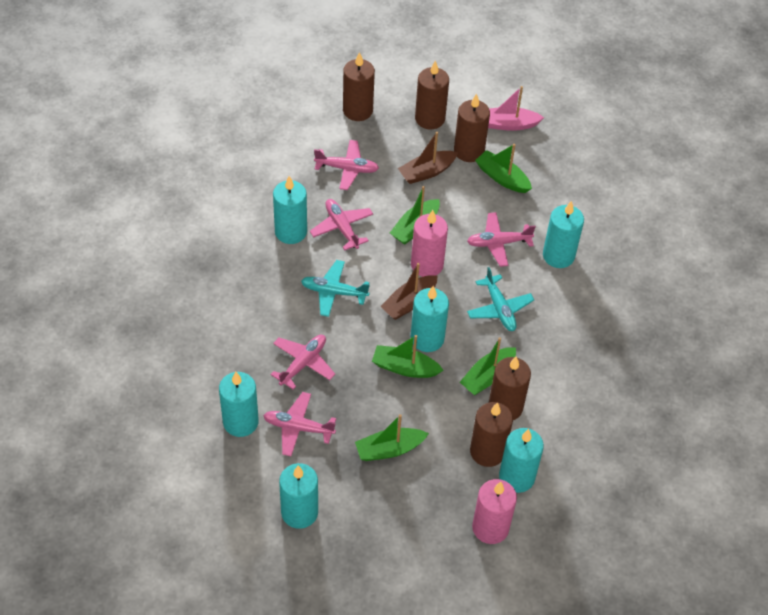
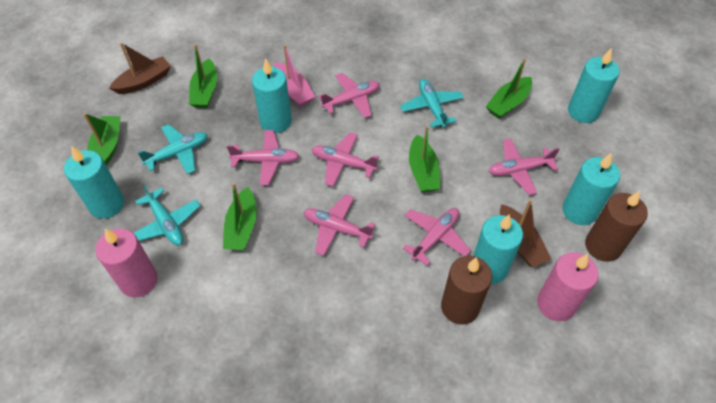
brown candle: [343,52,375,121] [415,61,449,129] [454,93,490,162] [470,402,513,467] [489,357,531,420] = 5 -> [441,256,492,325] [585,191,648,262] = 2
pink plane: [263,392,336,456] [271,334,335,390] [310,199,373,251] [314,140,379,190] [467,212,536,267] = 5 -> [227,130,299,185] [304,194,375,256] [312,132,379,187] [318,73,380,118] [403,208,471,266] [489,139,560,195] = 6
turquoise candle: [219,372,259,437] [273,176,307,244] [279,463,318,529] [411,286,449,352] [499,428,544,493] [543,201,584,268] = 6 -> [64,146,124,219] [252,58,292,133] [473,214,523,284] [562,153,620,225] [568,48,619,123] = 5
turquoise plane: [301,260,370,317] [467,267,534,331] = 2 -> [134,183,200,245] [138,124,207,174] [400,79,464,128] = 3

